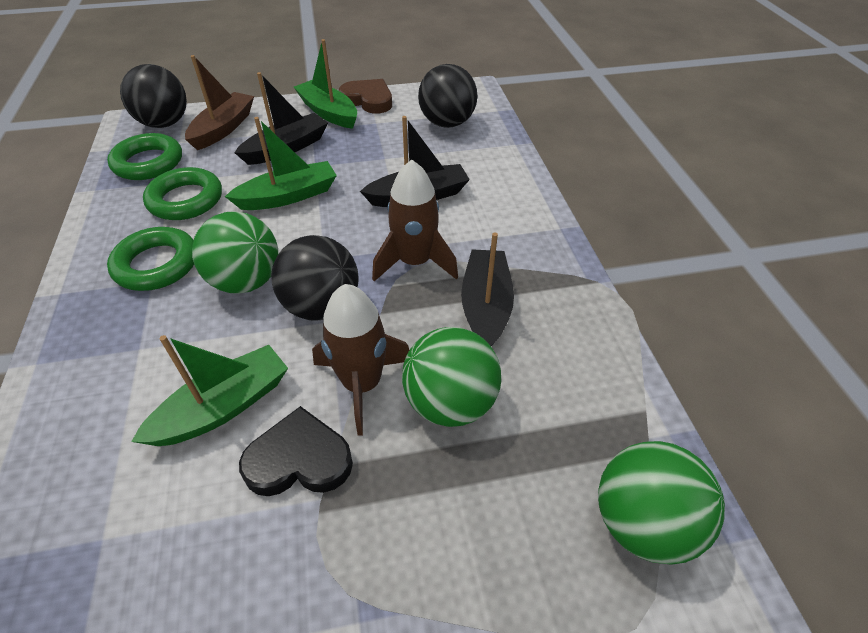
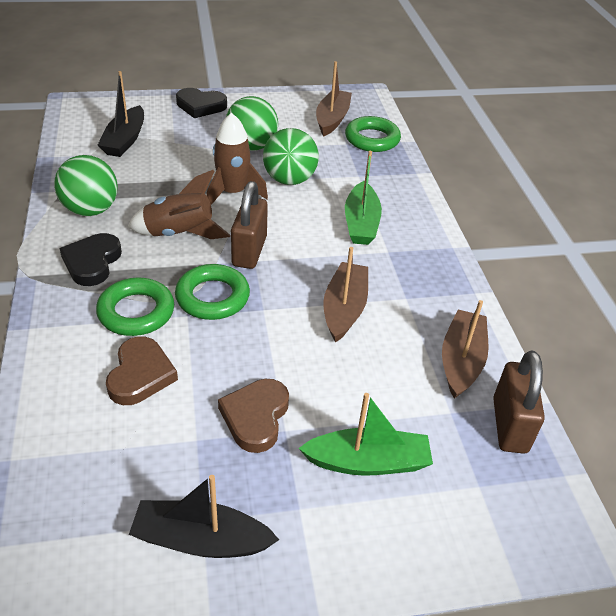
black ball: [120,64,187,128] [271,235,359,320] [418,64,478,128] = 3 -> none = 0
black boat: [234,72,328,165] [360,116,470,207] [461,232,514,346] = 3 -> [98,71,144,157] [129,475,279,558] = 2
black heart: [239,406,353,496] = 1 -> [59,233,122,286] [176,88,227,118] = 2
brown boat: [185,55,254,150] = 1 -> [316,61,352,137] [323,247,368,343] [442,300,489,399] = 3
brown heart: [339,79,392,114] = 1 -> [106,337,178,405] [218,379,289,453] = 2
brown padlock: none = 0 -> [231,181,268,269] [493,350,545,454] = 2
green boat: [131,335,288,446] [225,117,337,210] [294,39,357,129] = 3 -> [298,393,433,476] [345,151,382,245] = 2

